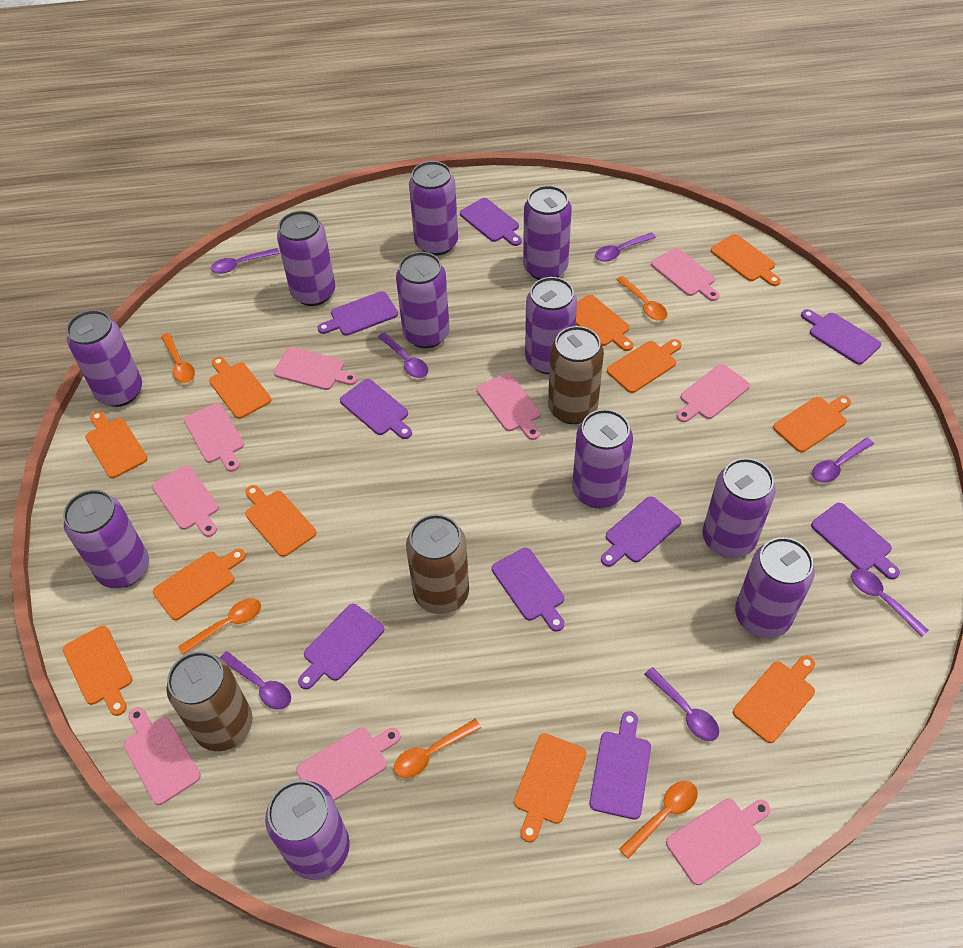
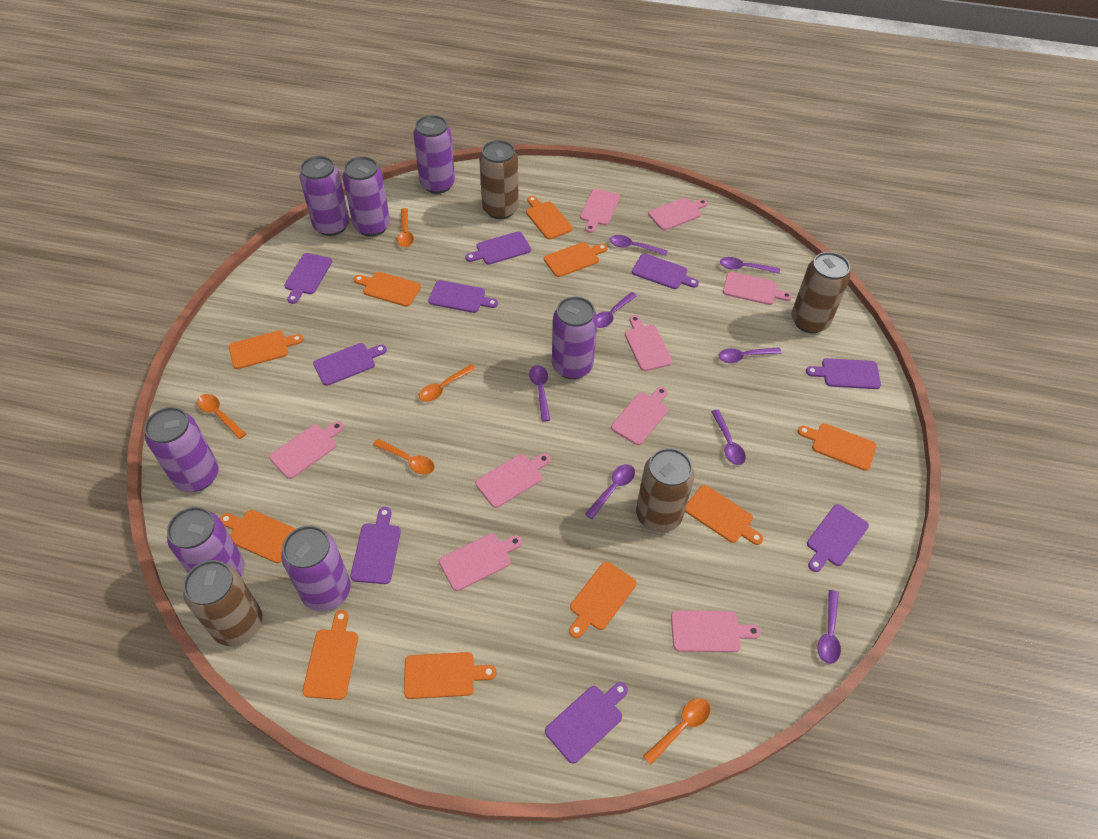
brown can: [166,651,253,751] [406,514,469,614] [548,326,604,424] = 3 -> [183,560,262,646] [479,140,519,219] [636,448,694,533] [791,252,850,333] = 4
orange cutting board: [63,626,133,716] [85,411,148,478] [153,549,246,620] [209,356,271,419] [245,485,316,557] [514,733,586,842] [576,295,633,351] [607,339,682,393] [711,234,781,286] [733,655,815,743] [773,396,851,452] = 11 -> [220,510,296,563] [229,331,303,369] [302,610,358,700] [354,272,421,307] [404,652,496,699] [526,196,573,240] [544,242,608,277] [569,562,636,638] [685,485,763,545] [797,423,877,471] = 10
purple can: [63,490,149,588] [66,310,142,407] [265,780,350,880] [277,211,335,306] [396,252,450,348] [409,161,458,256] [523,185,572,280] [525,277,577,374] [572,409,633,508] [703,458,776,558] [735,537,815,638] = 11 -> [144,407,219,492] [167,507,245,576] [281,525,351,611] [299,156,349,236] [342,156,390,237] [413,115,455,194] [552,296,598,379] = 7
purple spoon: [211,248,280,274] [220,651,291,710] [378,332,428,378] [595,232,656,262] [645,667,719,741] [812,438,874,483] [851,569,929,637] = 7 -> [529,365,550,422] [585,464,635,519] [597,292,637,328] [610,235,668,256] [711,410,746,465] [719,347,782,363] [720,257,780,274] [818,590,841,664] = 8

